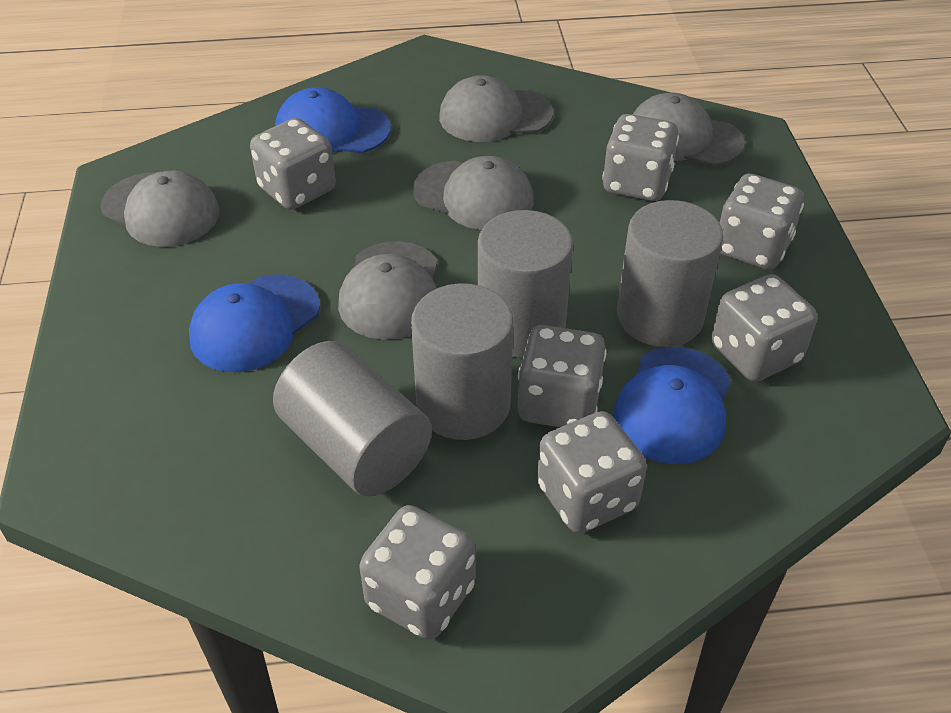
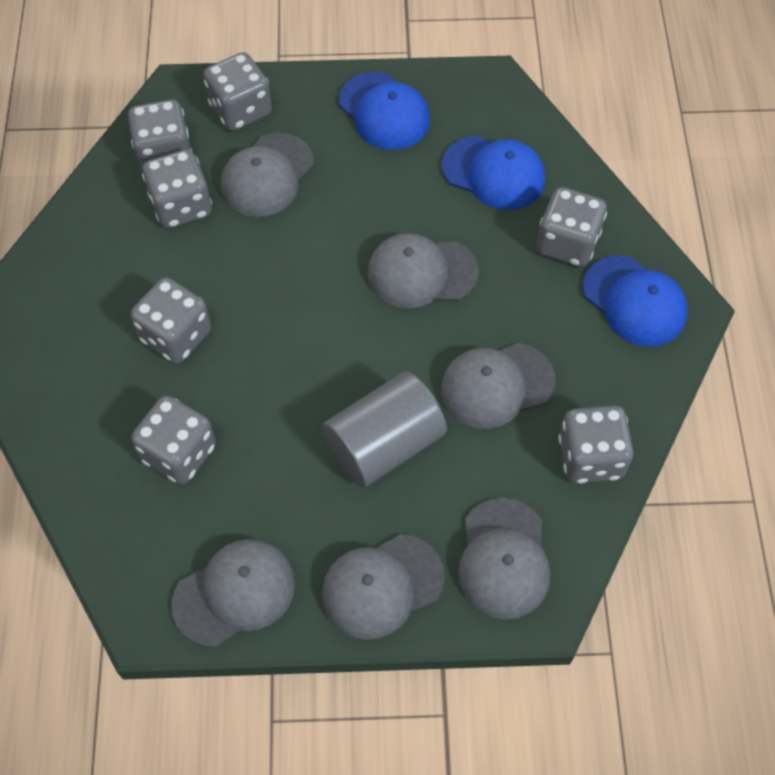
grey cap: [100,171,220,247] [338,241,437,340] [413,156,534,230] [439,75,553,142] [632,93,745,166] = 5 -> [171,539,295,647] [221,133,314,217] [322,534,445,640] [367,233,479,308] [441,343,555,429] [458,498,551,619] = 6
grey cylinder: [273,341,432,497] [411,283,513,440] [478,210,573,358] [617,200,724,347] = 4 -> [322,371,447,488] = 1

